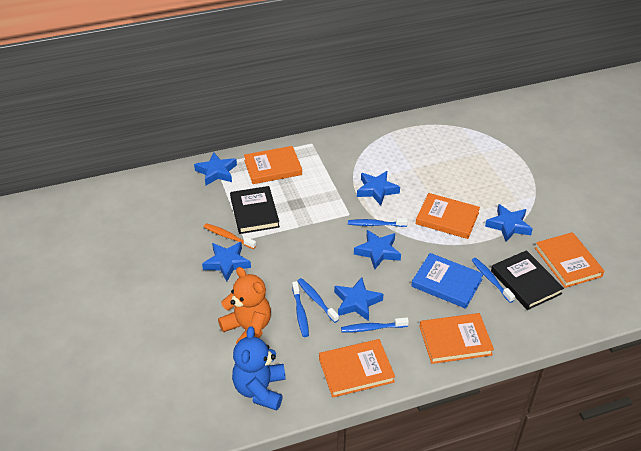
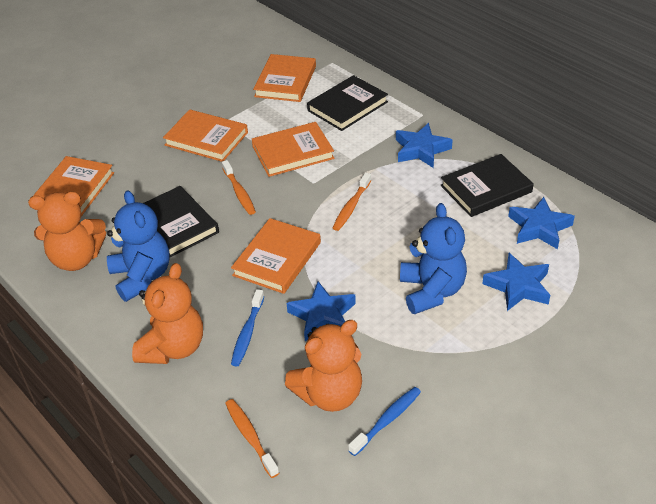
black book: [230,186,280,234] [491,250,564,310] = 2 -> [144,186,219,257] [307,75,388,131] [440,154,534,217] = 3
blue book: [411,253,483,309] = 1 -> none = 0
blue star: [194,152,237,185] [202,242,251,281] [334,277,383,321] [354,230,401,269] [357,171,400,205] [485,204,533,242] = 6 -> [286,281,356,341] [396,123,453,168] [482,253,550,311] [508,197,575,249] = 4
blue teddy bear: [232,326,285,411] = 1 -> [107,190,170,302] [400,203,467,314] = 2
blue toothbrush: [292,281,309,337] [297,278,339,323] [341,318,409,332] [348,218,408,227] [472,258,515,303] = 5 -> [231,289,264,366] [348,387,421,456] = 2
orange teddy bear: [218,267,271,344] = 1 -> [28,192,106,271] [132,263,203,364] [285,320,362,412] = 3
orange toothbrush: [204,223,256,249] = 1 -> [222,160,256,215] [225,399,279,478] [333,173,371,231] = 3

